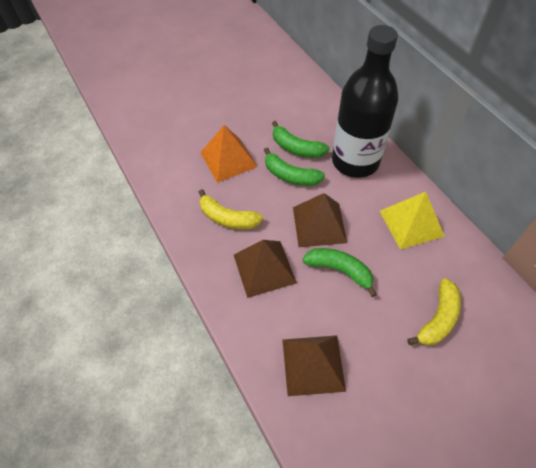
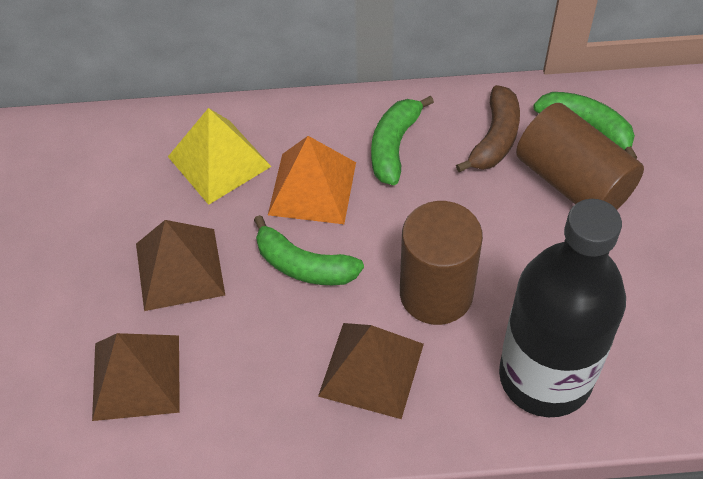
brown banana: none = 0 -> [456,85,520,172] = 1
brown cylinder: none = 0 -> [400,201,483,325] [516,103,644,210] = 2
yellow banana: [199,189,263,229] [407,278,461,346] = 2 -> none = 0

